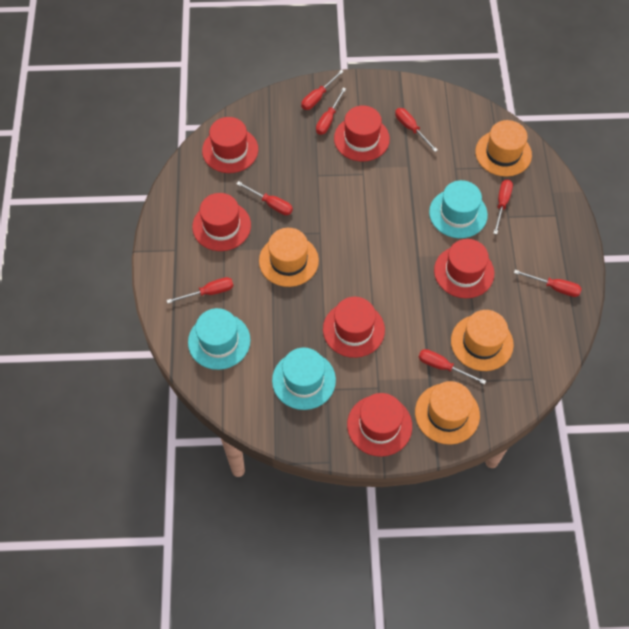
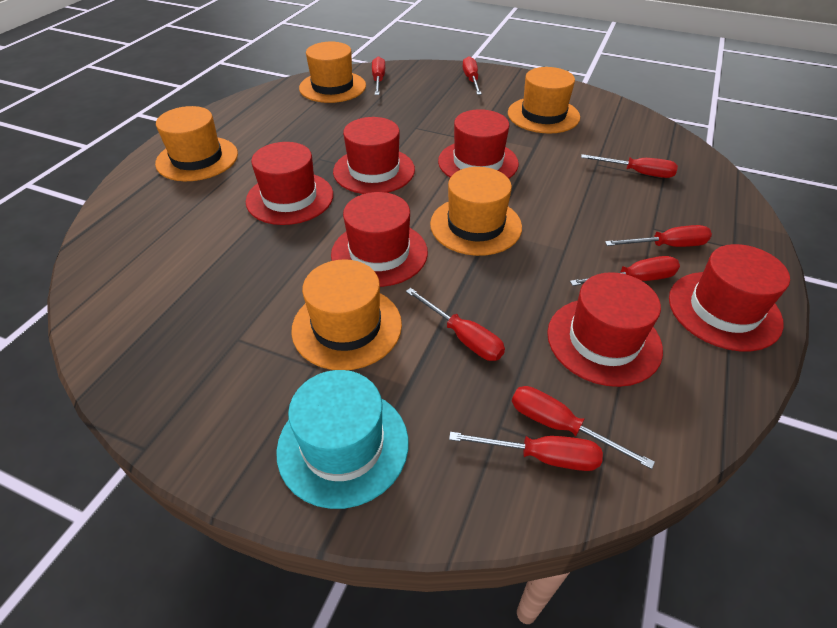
orange hat: [259,228,319,287] [415,381,480,445] [451,310,514,371] [475,120,532,177] = 4 -> [155,106,238,181] [291,259,402,370] [299,42,366,103] [430,167,522,256] [508,67,580,134] = 5
turquoise hat: [188,308,251,370] [272,348,336,410] [429,180,488,238] = 3 -> [276,370,408,509] = 1

